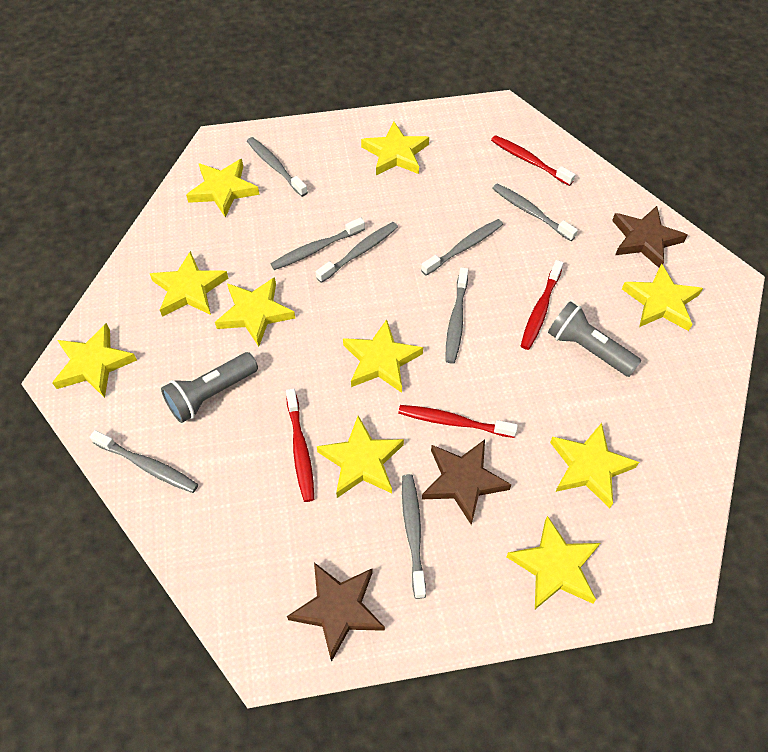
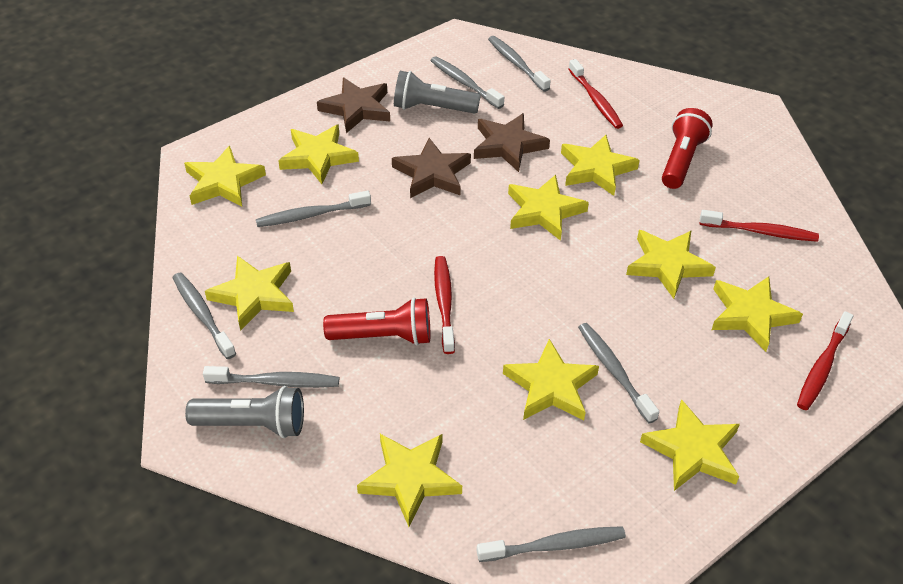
grey toothbrush: [90,430,198,493] [247,137,308,197] [271,217,365,270] [316,222,398,283] [402,474,426,599] [421,219,503,276] [445,267,468,364] [492,183,578,241] = 8 -> [172,273,236,359] [203,366,339,388] [256,191,371,227] [430,56,504,109] [477,526,626,562] [488,36,551,92] [578,323,659,423] = 7
red flashlight: none = 0 -> [323,297,430,345] [662,108,713,189] = 2

